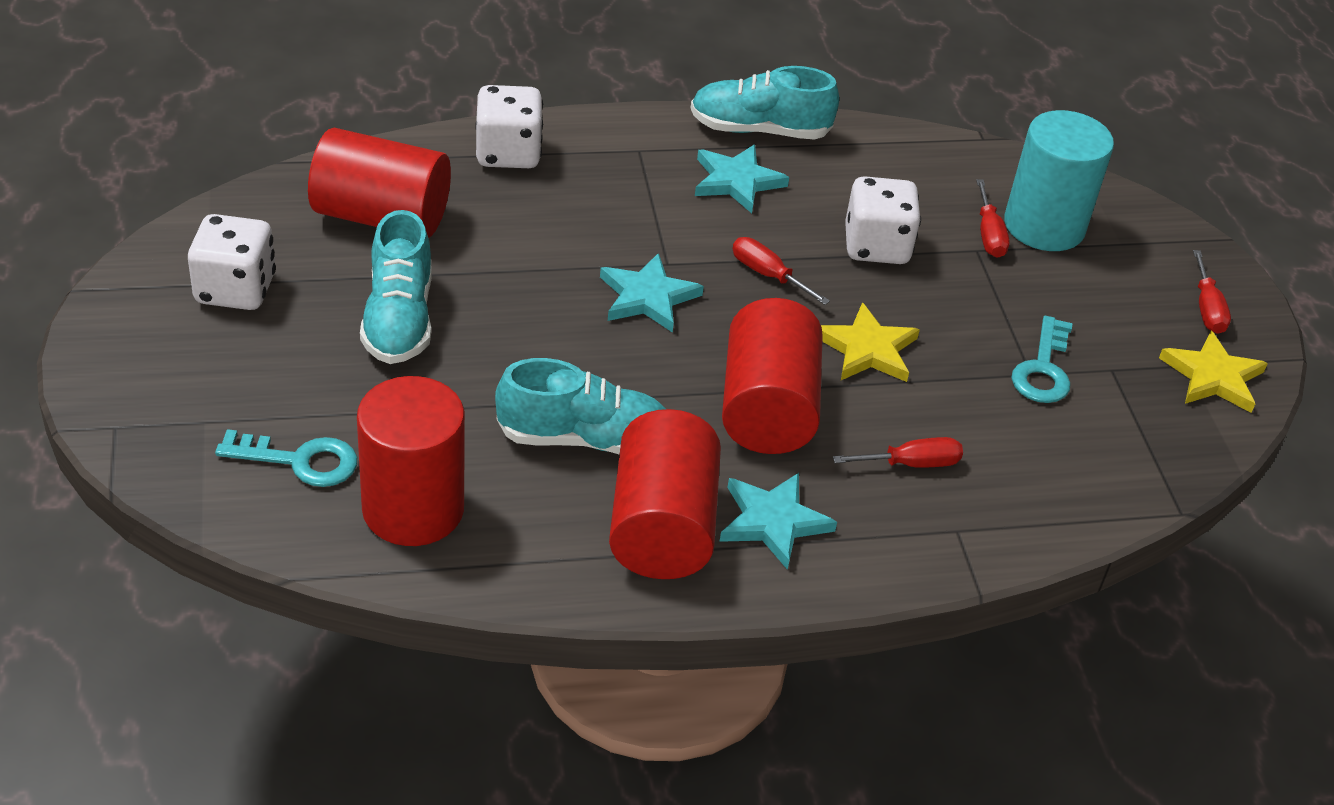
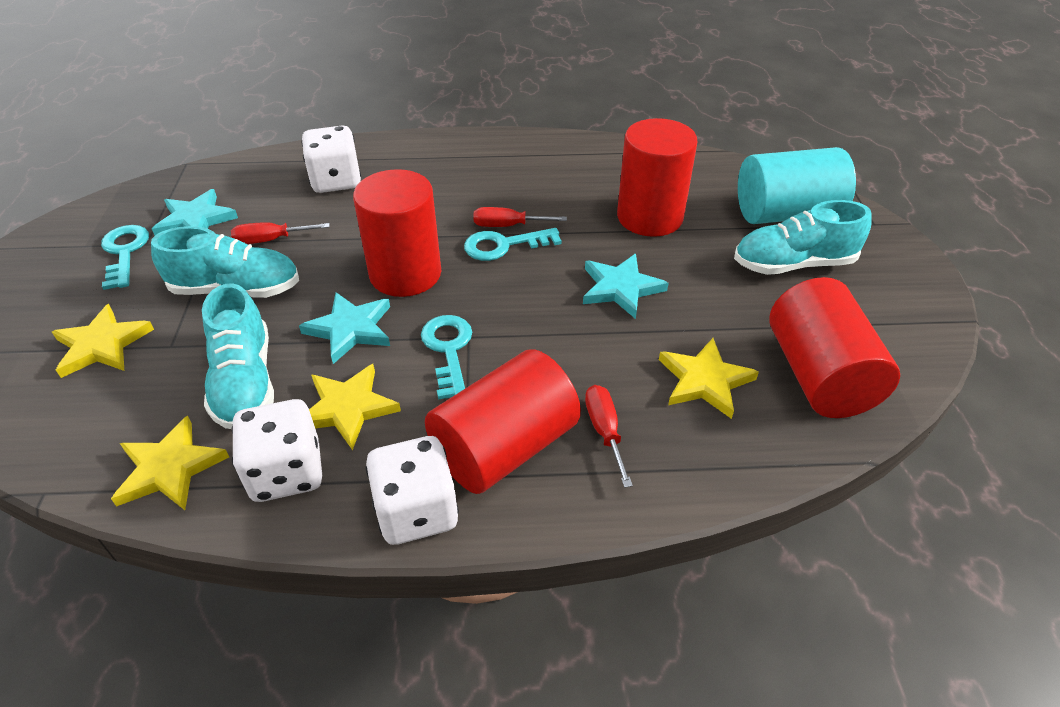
red screwdriver: [733,237,830,305] [833,437,963,468] [976,179,1010,258] [1193,250,1231,334] = 4 -> [231,222,330,244] [473,207,567,227] [585,385,633,488] = 3
turquoise key: [215,429,357,487] [1011,316,1073,403] = 2 -> [101,225,149,290] [421,315,472,400] [464,228,562,261] = 3
yellow star: [821,302,920,382] [1159,331,1268,413] = 2 -> [52,304,154,378] [111,416,229,510] [309,364,401,450] [659,338,759,419] = 4

